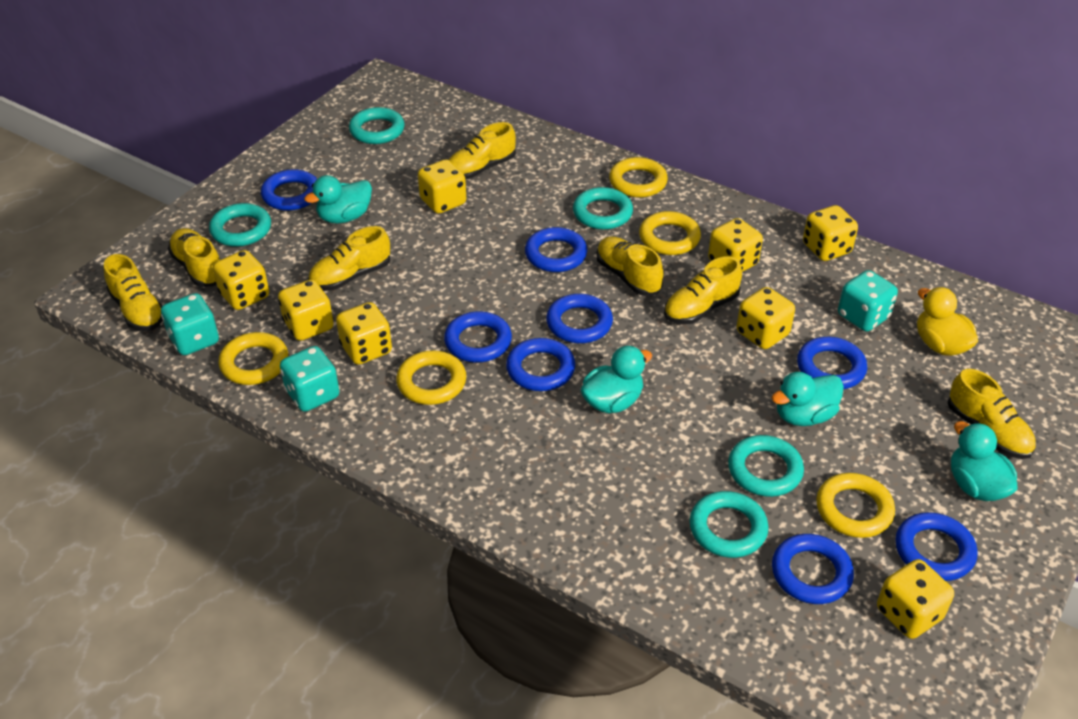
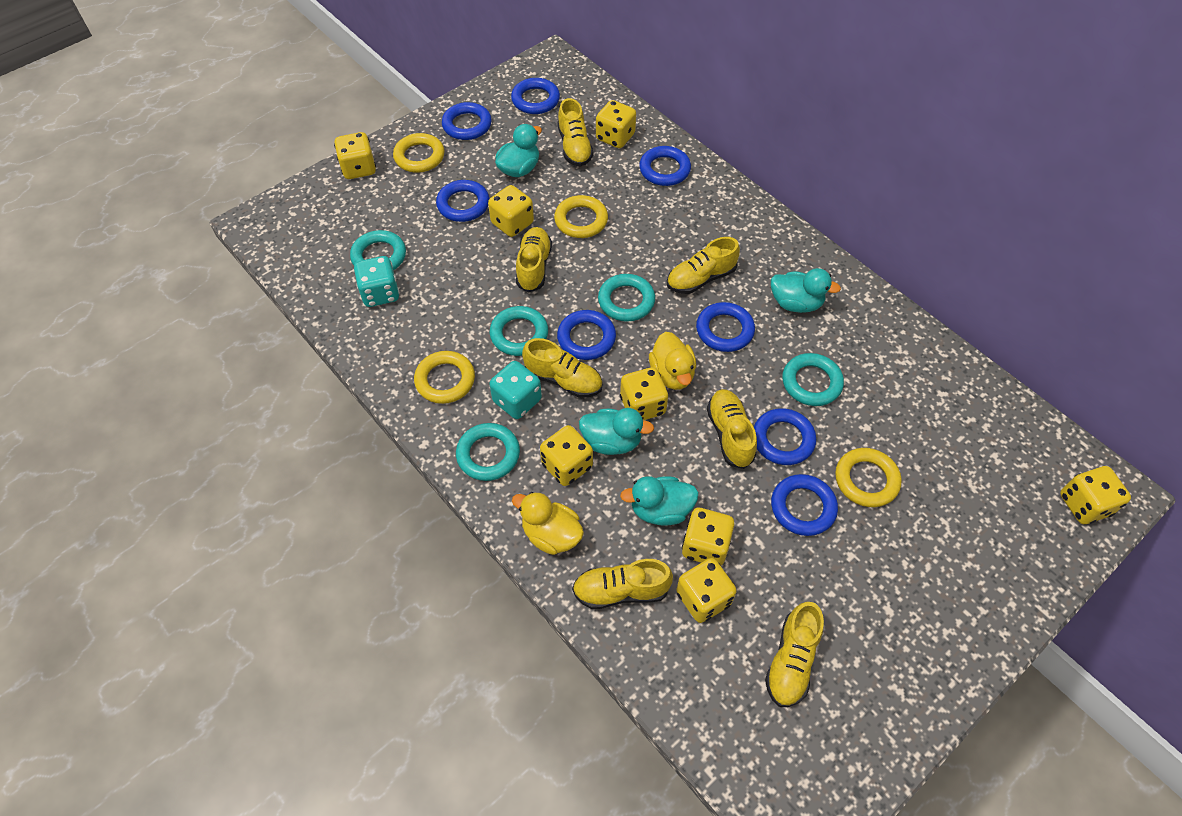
turquoise dice: [161,293,219,355] [280,346,339,412] [838,270,898,331] = 3 -> [354,256,399,307] [489,361,542,419] = 2
yellow duck: [917,287,978,356] = 1 -> [512,492,584,555] [649,332,696,390] = 2
yellow ring: [219,332,288,385] [396,350,466,405] [609,157,668,197] [639,211,701,255] [816,473,895,538] = 5 -> [393,133,444,173] [414,351,475,404] [554,195,608,238] [835,448,902,507] = 4

